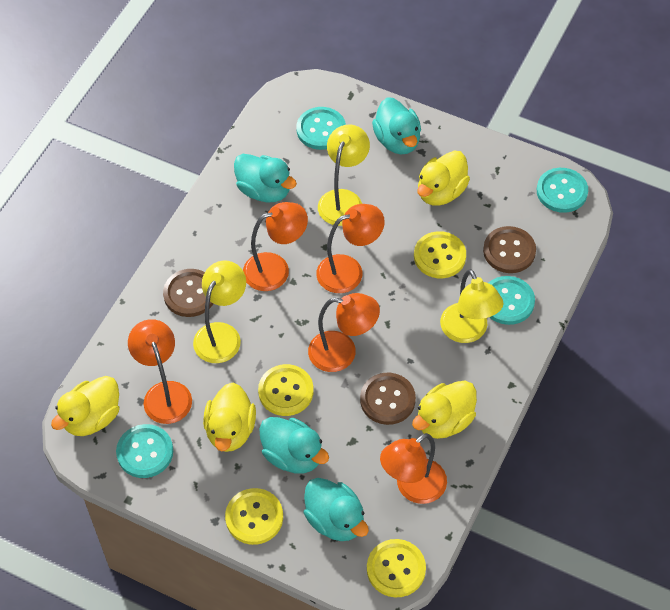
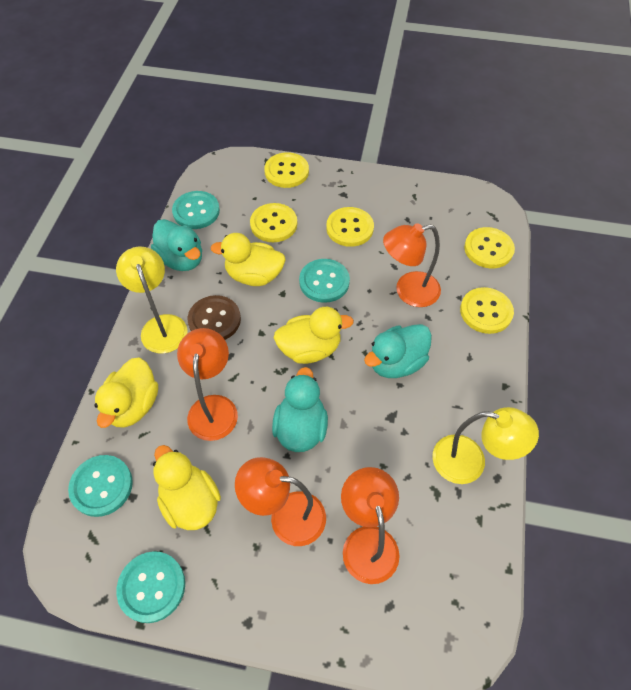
brown button: [163,269,213,317] [360,373,416,425] [483,226,536,273] = 3 -> [188,295,241,340] = 1
orange lamp: [128,319,192,424] [243,202,308,291] [308,293,380,372] [316,204,385,293] [380,433,447,504] = 5 -> [177,328,238,441] [235,457,326,546] [341,467,400,584] [383,223,441,307] = 4
turquoise duck: [234,154,297,202] [259,417,329,474] [304,478,369,541] [372,97,421,154] = 4 -> [151,219,202,271] [272,367,328,452] [364,324,432,378] = 3
yellow button: [225,488,283,545] [258,364,314,416] [367,539,426,597] [414,231,466,278] = 4 -> [250,203,297,242] [264,152,309,188] [326,207,374,247] [460,287,514,334] [464,227,515,268] = 5
yellow lamp: [193,260,246,363] [318,124,370,226] [440,269,504,343] = 3 -> [116,247,188,353] [432,407,539,484] = 2

